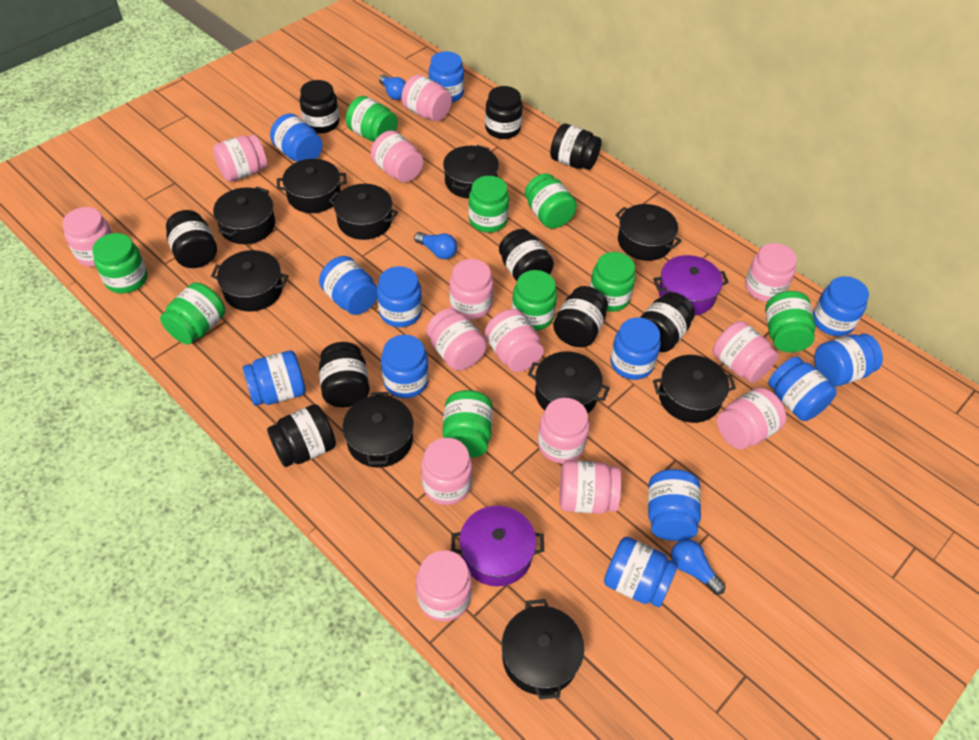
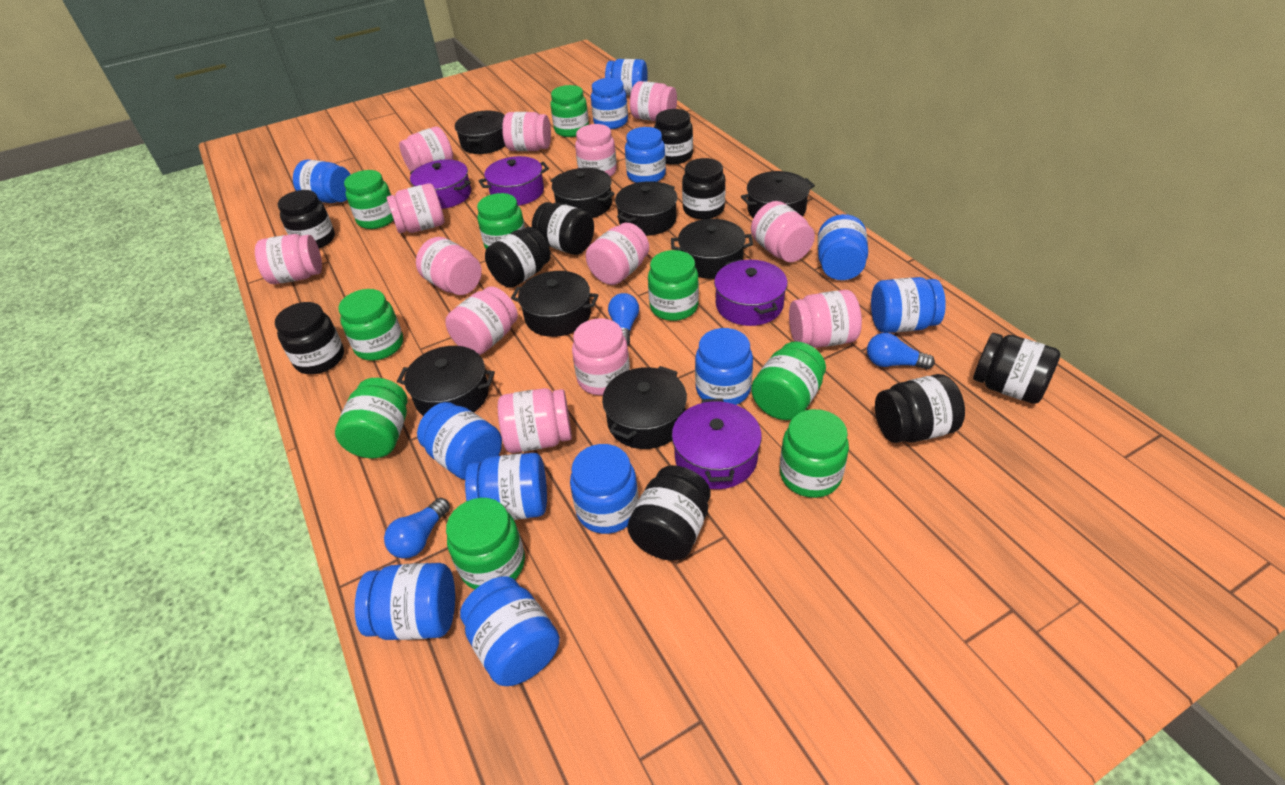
black pot: [211,250,288,312] [213,187,275,244] [277,159,347,213] [329,184,398,240] [342,392,414,468] [443,145,499,199] [502,599,584,700] [528,351,610,413] [615,204,682,261] [653,355,736,423] = 10 -> [397,346,495,416] [455,110,505,154] [511,271,598,337] [550,168,615,218] [602,366,687,449] [615,181,677,236] [671,219,753,279] [741,171,815,218] = 8
pink jar: [62,207,112,267] [213,134,267,182] [371,131,423,182] [401,74,452,121] [416,550,472,621] [421,438,473,505] [426,308,487,370] [449,259,493,319] [485,309,544,372] [538,398,589,463] [559,460,621,514] [713,321,779,383] [717,387,786,449] [745,243,797,302] = 14 -> [255,234,322,284] [387,183,445,233] [399,127,453,172] [416,237,482,295] [445,286,518,355] [498,388,572,453] [502,112,551,151] [572,319,630,395] [575,124,617,177] [586,223,649,285] [630,81,677,121] [751,201,815,262] [789,290,862,348] = 13
purple pot: [451,506,544,586] [653,255,729,315] = 2 -> [410,160,471,209] [479,156,549,206] [672,398,762,489] [714,259,788,326] = 4

